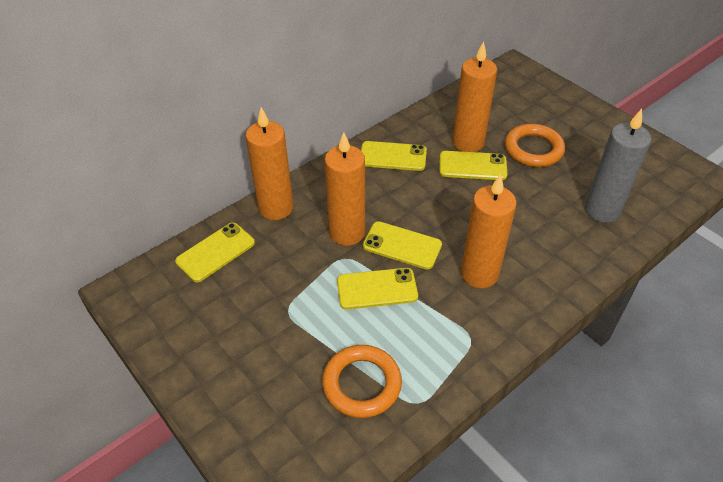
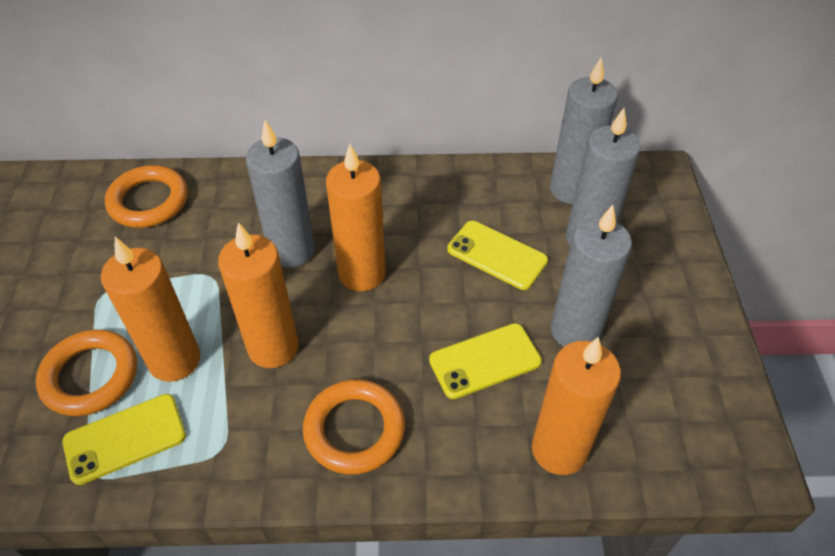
grey candle: [585,109,651,223] = 1 -> [246,120,315,268] [550,57,618,204] [551,205,632,347] [566,108,641,246] = 4
orange ring: [322,345,402,418] [505,124,565,167] = 2 -> [36,329,137,416] [105,165,188,228] [303,379,405,475] = 3
yellow phone: [175,223,255,282] [337,268,418,310] [361,141,427,171] [363,221,442,270] [439,151,507,180] = 5 -> [62,394,186,485] [429,323,542,399] [447,221,548,290] = 3

